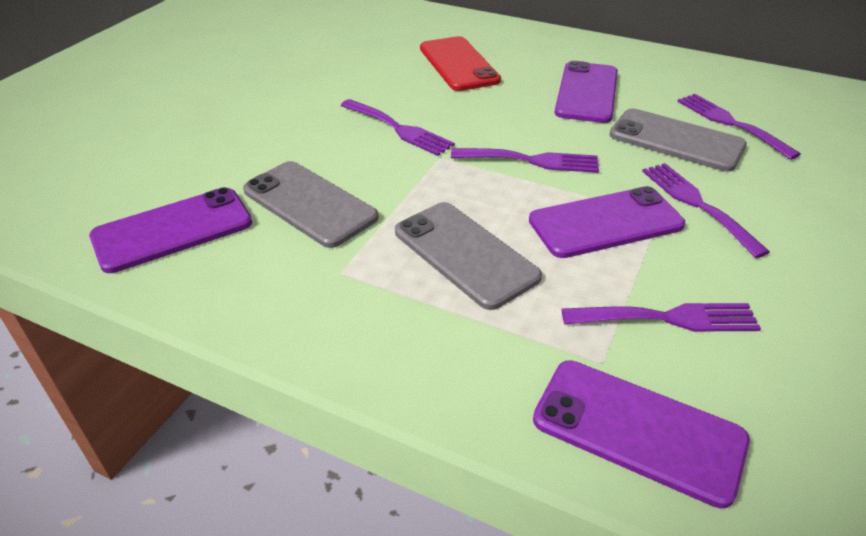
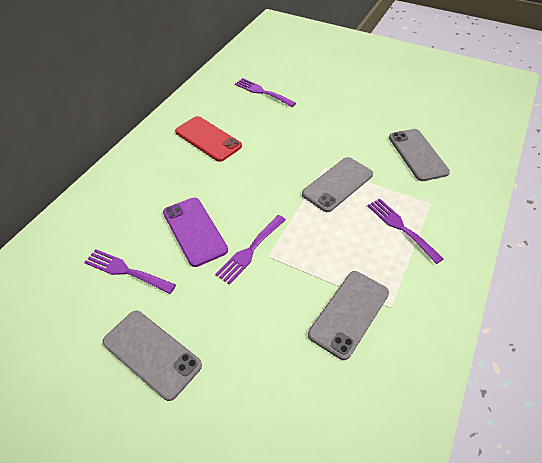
grey phone: [243,161,379,248] [395,202,542,310] [609,108,747,172] = 3 -> [103,311,202,401] [302,157,373,212] [308,271,389,360] [389,129,450,181] = 4
purple fork: [340,99,455,156] [451,148,599,173] [562,303,761,332] [642,163,770,258] [677,94,801,160] = 5 -> [84,249,176,294] [215,215,286,285] [235,78,296,107] [367,198,444,264] = 4
purple phone: [89,187,252,273] [529,186,685,258] [533,360,750,508] [554,61,618,123] = 4 -> [163,198,228,267] = 1

